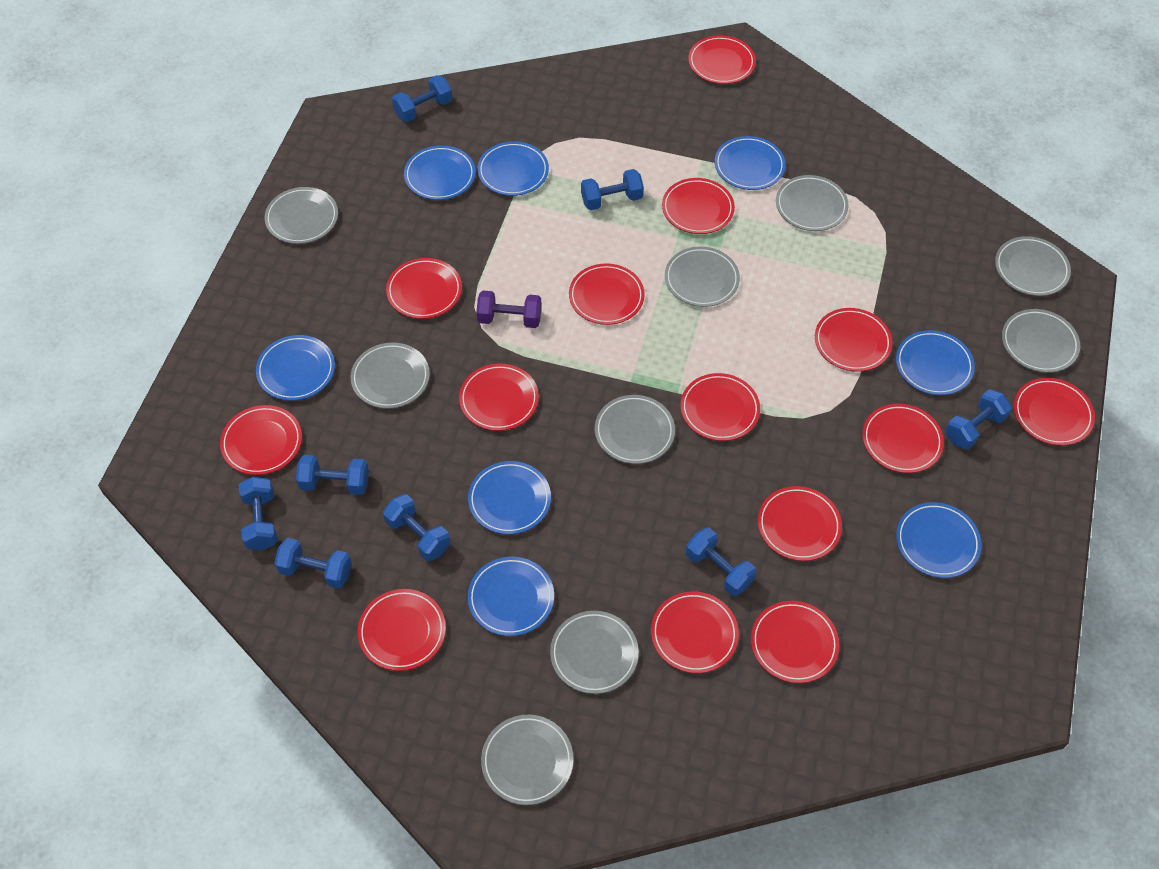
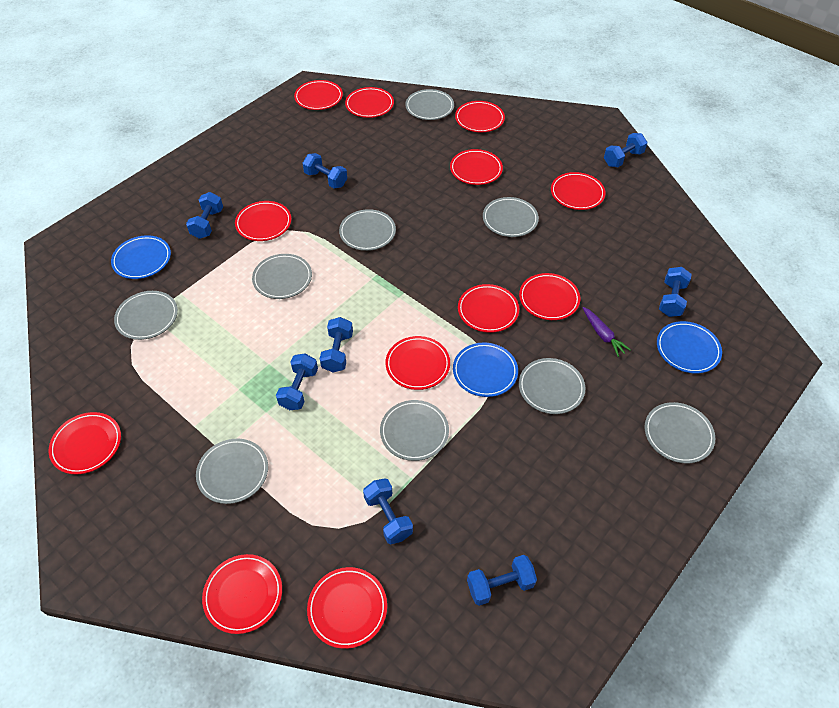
blue plate: [256,335,335,401] [404,145,475,200] [468,461,551,534] [468,557,554,636] [477,141,549,196] [715,136,786,190] [896,330,975,395] [896,502,981,578] = 8 -> [111,235,171,279] [453,343,518,397] [657,321,722,374] = 3
purple carrot: none = 0 -> [582,307,631,357] = 1
purple dumbbell: [476,290,542,328] = 1 -> none = 0
red plate: [220,405,302,475] [358,589,446,671] [386,258,462,319] [459,364,539,431] [569,263,645,325] [651,591,739,673] [662,178,735,234] [681,373,760,441] [688,35,756,84] [751,601,839,683] [758,486,842,561] [815,308,892,372] [862,404,944,473] [1014,378,1095,446] = 14 -> [49,412,121,474] [202,554,282,634] [235,201,291,241] [294,80,343,110] [307,567,387,649] [345,87,394,118] [385,336,450,390] [450,149,503,185] [455,101,505,132] [458,284,519,333] [519,273,580,320] [551,172,605,210] = 12

